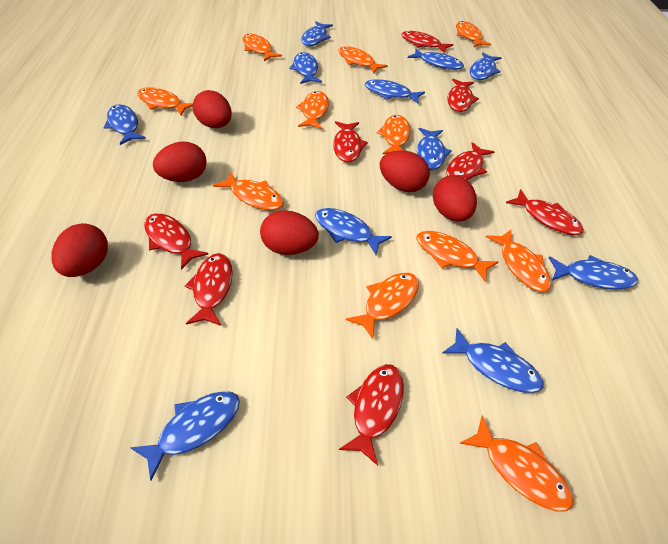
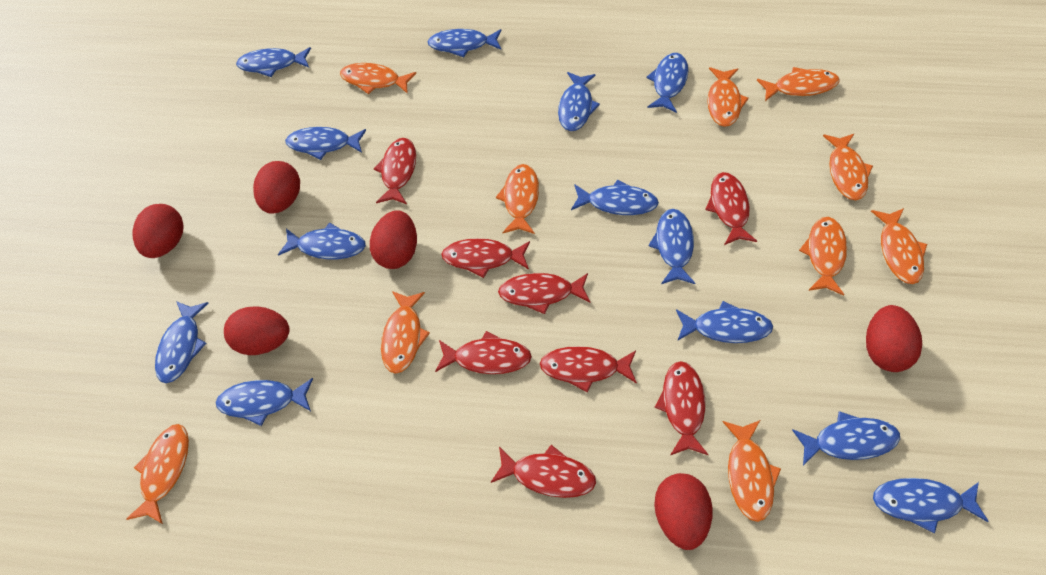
blue fish: [103,104,146,145] [130,391,240,481] [289,52,322,84] [301,21,333,46] [315,208,392,255] [365,79,425,104] [408,49,464,70] [417,128,452,170] [442,328,544,393] [470,52,501,80] [548,255,638,290] = 11 -> [155,301,208,383] [216,378,313,426] [236,47,311,77] [278,222,366,259] [285,127,366,160] [428,29,502,57] [558,72,600,131] [571,180,659,215] [646,53,688,113] [648,209,695,284] [676,301,773,343] [792,411,900,466] [873,478,988,533] = 13
orange fish: [137,87,193,115] [213,172,284,210] [243,34,282,61] [296,91,329,129] [339,46,388,74] [346,272,419,339] [376,115,411,154] [416,231,498,282] [456,21,491,47] [460,415,574,512] [486,230,551,292] = 11 -> [126,424,189,524] [340,63,416,94] [381,291,430,374] [496,164,539,234] [707,67,749,127] [723,420,781,522] [757,67,839,101] [799,217,847,296] [823,134,873,200] [871,208,927,284] = 10

